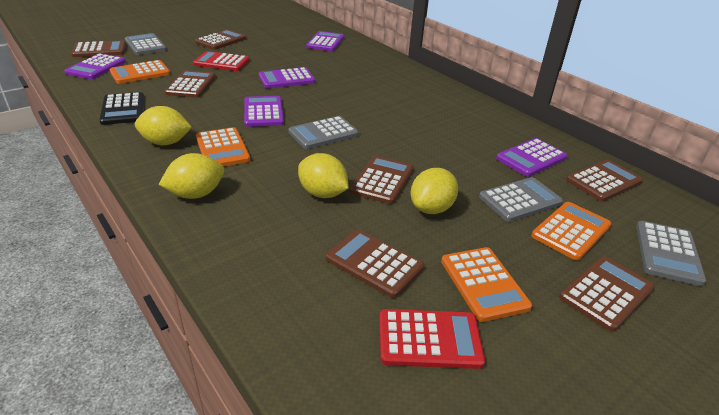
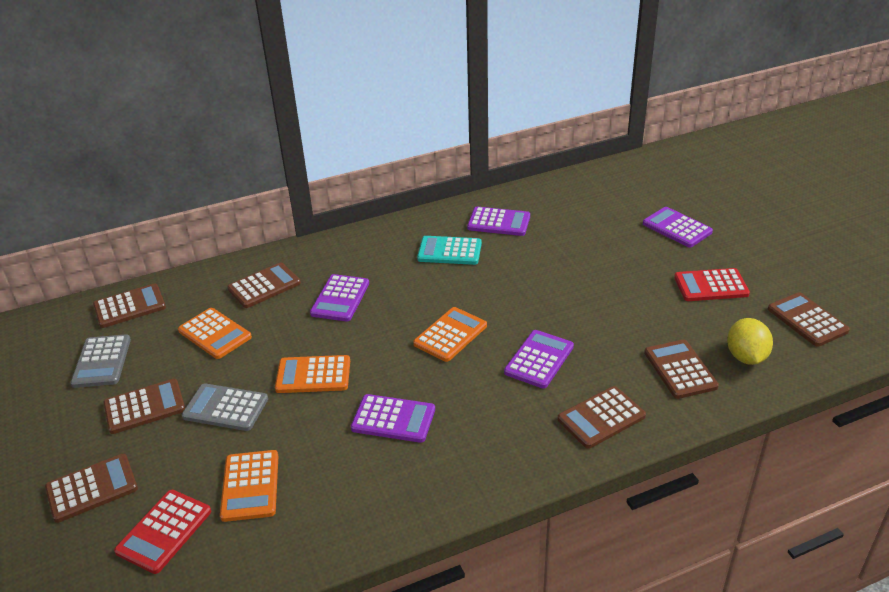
black calculator: [99,92,144,125] = 1 -> none = 0
grey calculator: [125,33,167,55] [288,116,359,149] [479,177,563,222] [636,221,706,286] = 4 -> [71,334,131,388] [182,383,268,431] = 2
turquoise calculator: none = 0 -> [417,236,482,265] = 1
yellow lemon: [135,106,192,145] [158,153,224,199] [298,153,349,198] [411,168,458,214] = 4 -> [727,318,773,365] = 1

